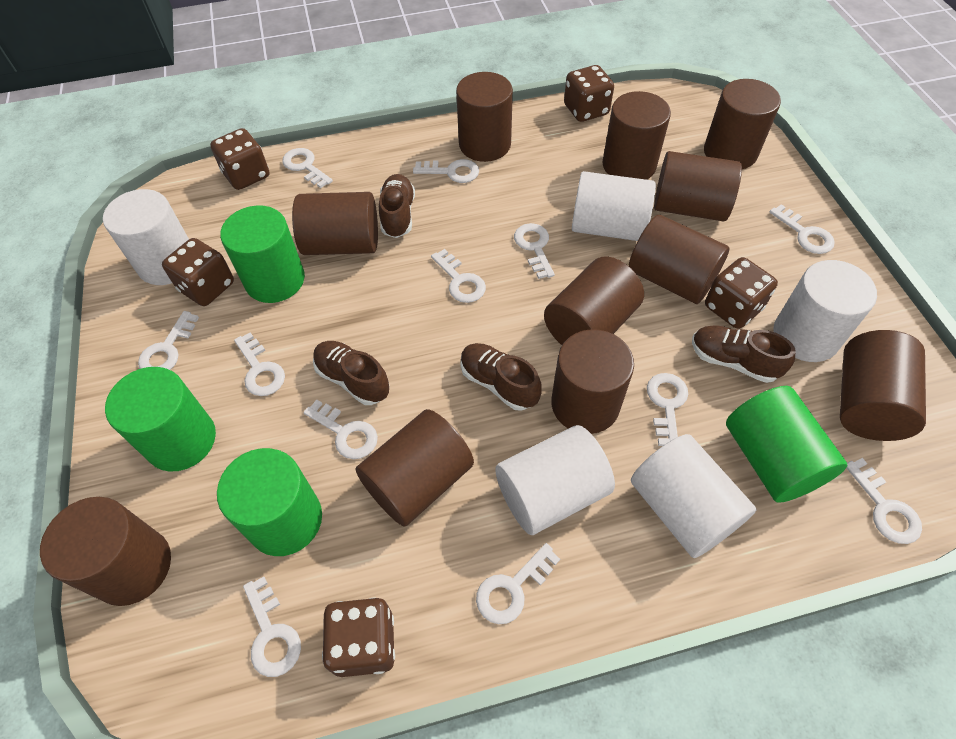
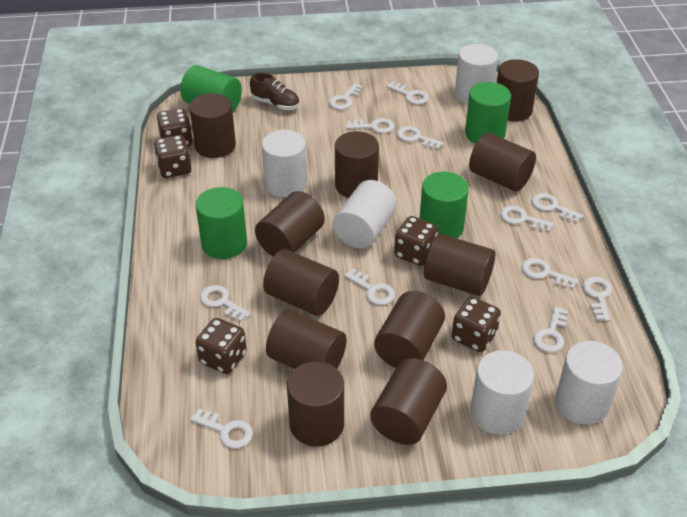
brown shoe: [313,341,390,405] [379,174,415,238] [460,343,542,411] [692,325,795,383] = 4 -> [250,72,300,110] = 1

